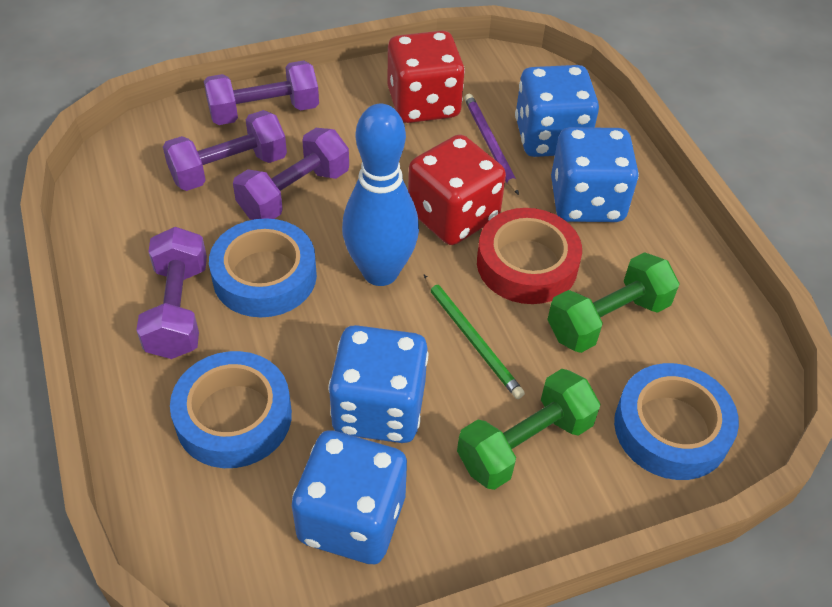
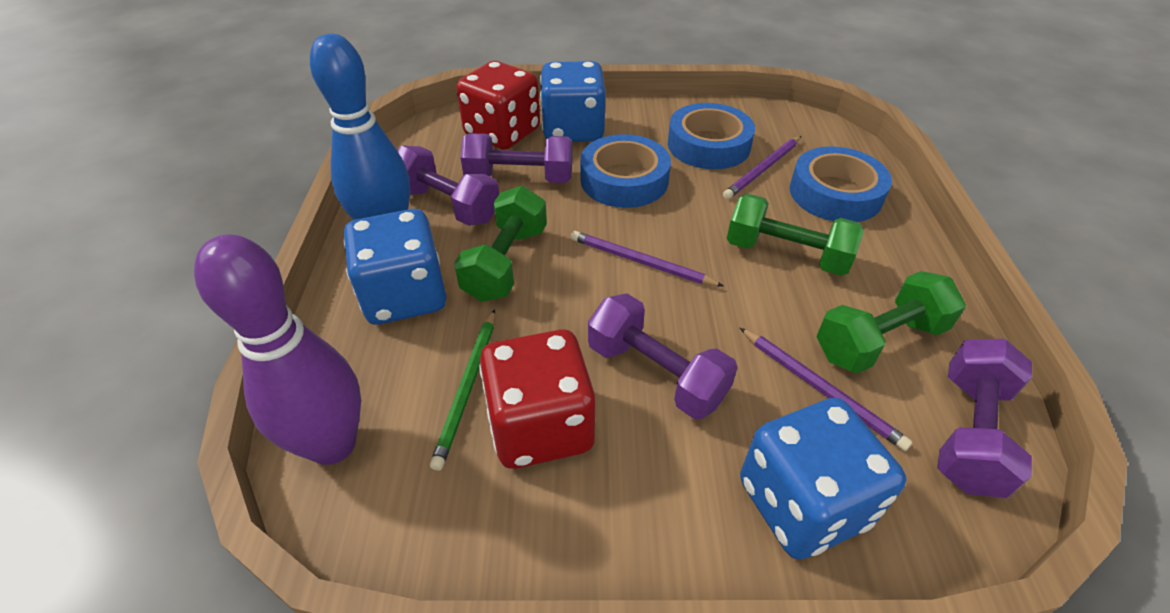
blue dice: [292,430,407,564] [328,325,428,443] [515,65,599,157] [551,127,639,222] = 4 -> [343,209,447,325] [540,61,606,142] [740,398,907,560] = 3
green dumbbell: [457,369,600,490] [547,252,680,353] = 2 -> [454,186,547,302] [727,194,864,276] [817,271,966,374] = 3
purple bowling pin: none = 0 -> [194,235,361,465] = 1
purple pencil: [464,94,519,195] = 1 -> [571,231,723,286] [723,136,801,199] [740,328,913,451] = 3
red tape: [477,208,582,304] = 1 -> none = 0

